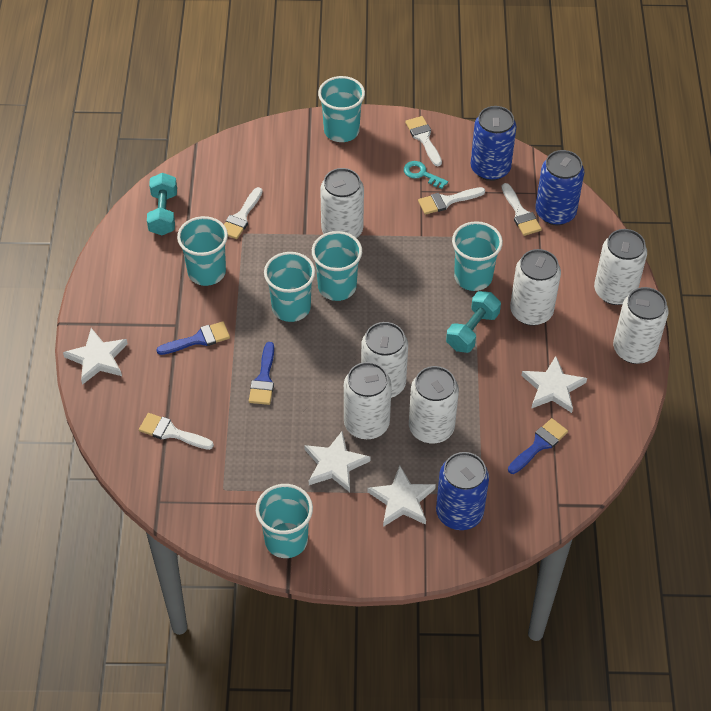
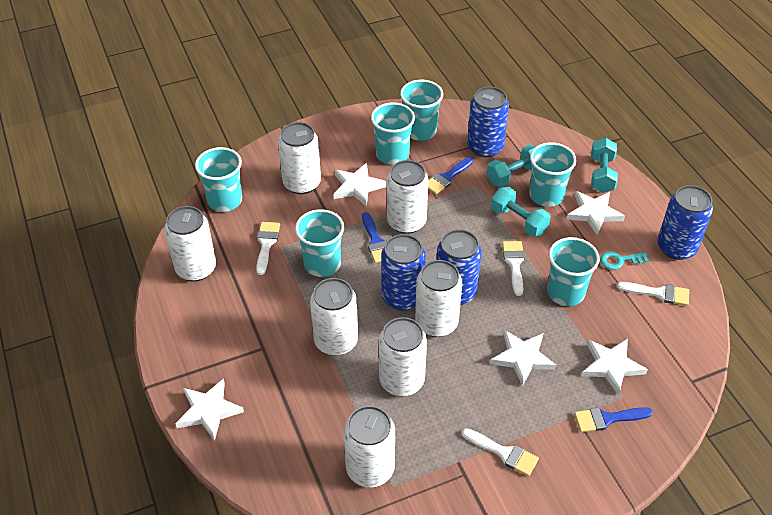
blue can: [436,452,489,530] [471,106,517,181] [535,150,584,225] = 3 -> [381,234,426,310] [437,229,482,305] [467,86,509,157] [657,185,713,260] = 4
turquoise dumbbell: [147,173,177,236] [446,291,501,353] = 2 -> [487,145,536,187] [491,187,551,237] [591,138,618,193] = 3
white brush: [139,413,214,450] [224,187,262,239] [405,116,442,166] [418,187,485,215] [501,183,542,236] = 5 -> [256,222,280,275] [462,428,539,476] [502,241,525,296] [617,282,689,306] = 4
white star: [63,328,128,385] [304,432,370,492] [367,465,436,527] [521,356,587,413] = 4 -> [176,378,244,441] [334,163,387,207] [490,330,556,386] [566,191,625,235] [582,339,648,395] = 5

